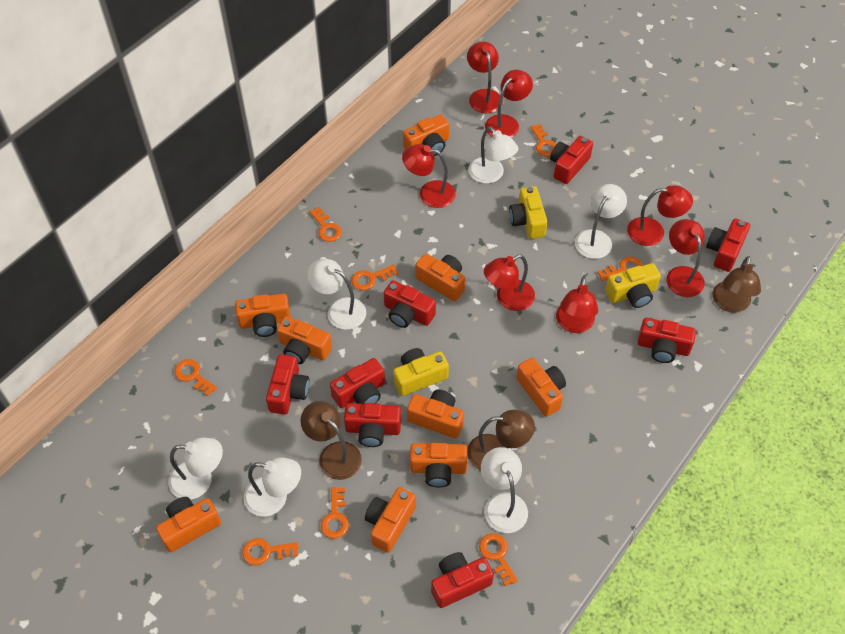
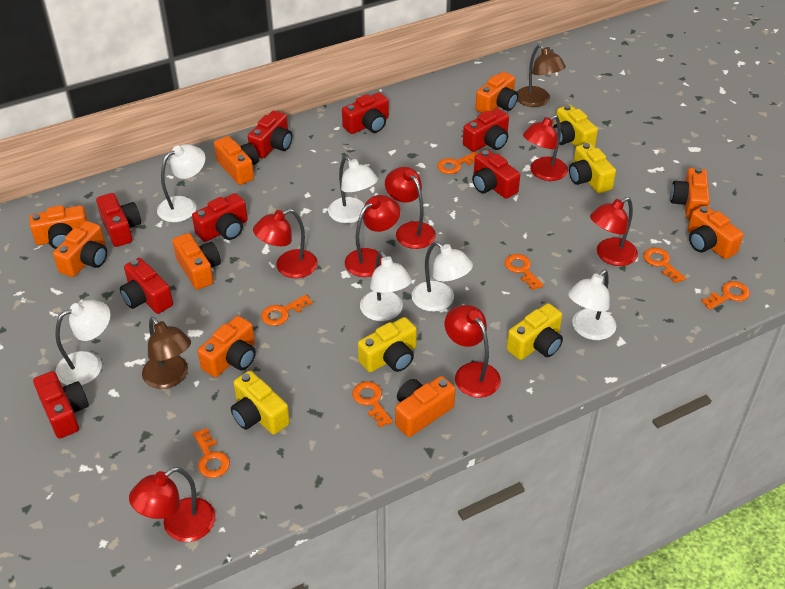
brown lamp: [301,401,362,480] [468,410,535,470] [712,256,761,313] = 3 -> [142,317,191,389] [517,44,566,107] = 2
orange key: [174,359,217,396] [242,538,299,565] [310,207,342,242] [321,487,349,539] [351,264,398,290] [479,533,518,586] [531,124,556,157] [597,257,643,281] = 8 -> [193,428,230,478] [261,294,313,326] [352,382,393,428] [437,152,478,174] [505,254,544,290] [643,248,686,283] [701,281,750,310] = 7
yellow camera: [393,348,449,396] [509,186,548,239] [605,263,661,308] = 3 -> [231,371,290,435] [358,317,417,372] [506,303,563,360] [553,105,598,147] [569,143,616,193] = 5

